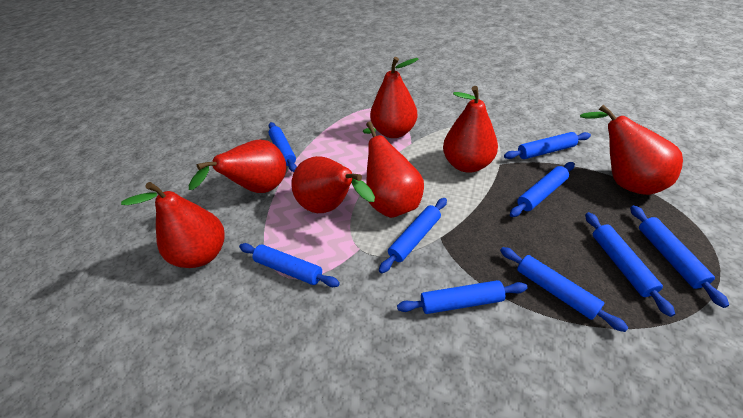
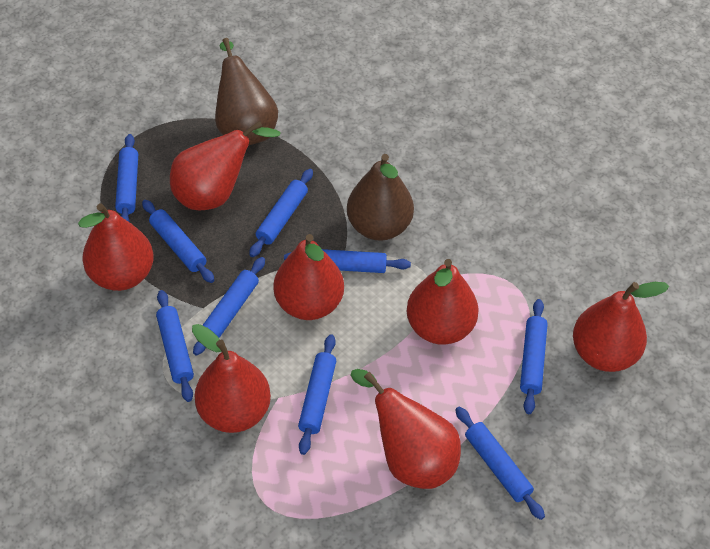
brown pear: none = 0 -> [215,38,278,146] [347,154,414,241] = 2

